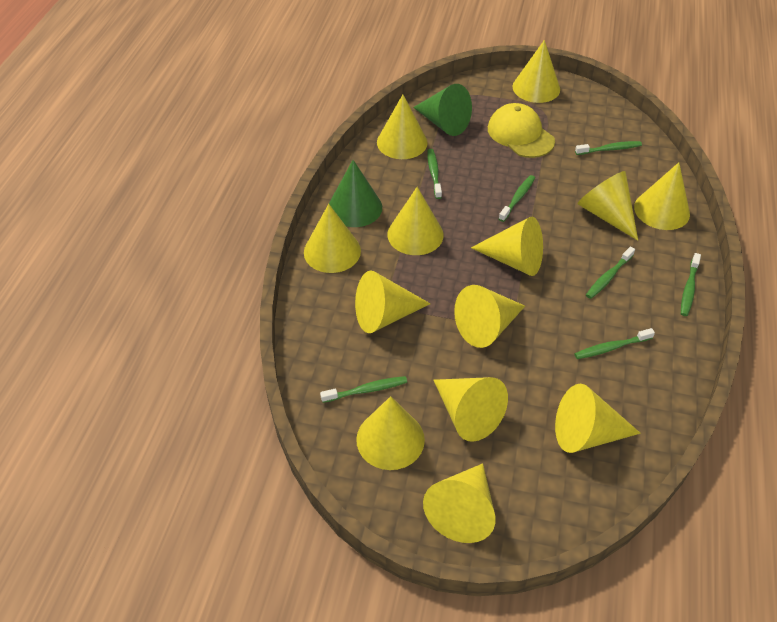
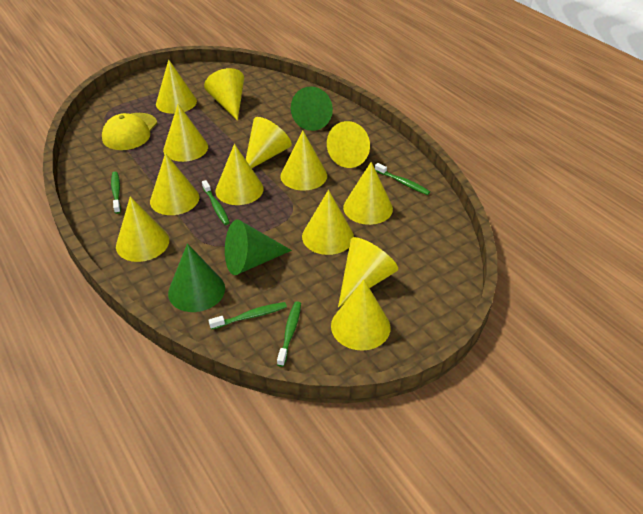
green cone: [329,160,382,227] [413,84,472,136] = 2 -> [168,243,225,312] [225,220,292,275] [291,87,333,131] = 3
green toothbrush: [320,376,407,403] [427,149,442,199] [499,175,535,222] [574,328,655,359] [575,141,642,155] [586,247,635,299] [681,253,701,316] = 7 -> [111,172,121,214] [202,180,230,225] [208,302,287,330] [277,301,301,367] [375,163,430,195] = 5

